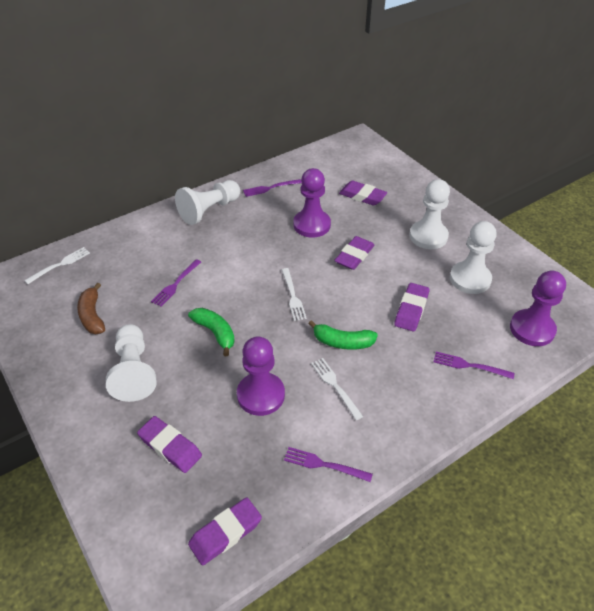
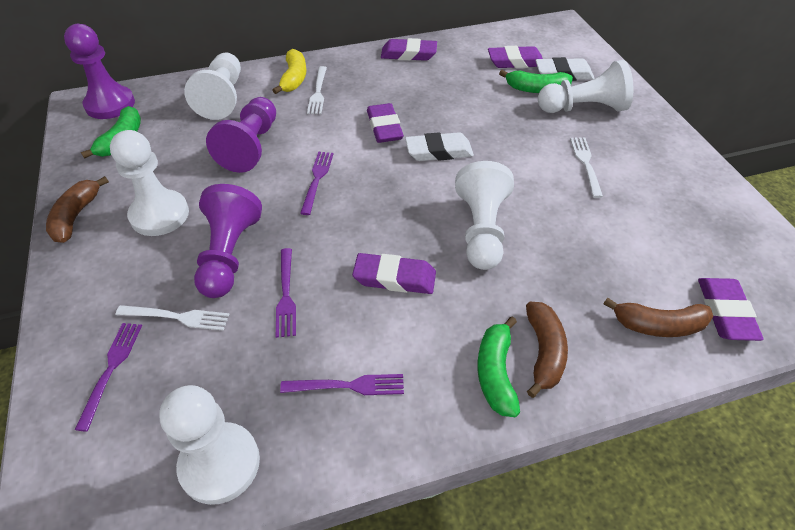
brown banana: [77,283,105,334] = 1 -> [46,176,109,243] [526,302,568,398] [604,298,713,337] = 3
green banana: [188,308,235,356] [308,320,378,350] = 2 -> [81,106,141,159] [477,317,520,417] [499,70,573,93] = 3
white eraser: none = 0 -> [405,132,474,161] [535,57,594,81] = 2
white pawn: [106,324,157,402] [175,180,240,225] [410,179,450,249] [450,221,497,294] = 4 -> [110,130,189,236] [159,385,260,505] [184,53,241,120] [455,161,514,270] [538,60,633,113] = 5
yellow banana: none = 0 -> [272,49,306,94] = 1

